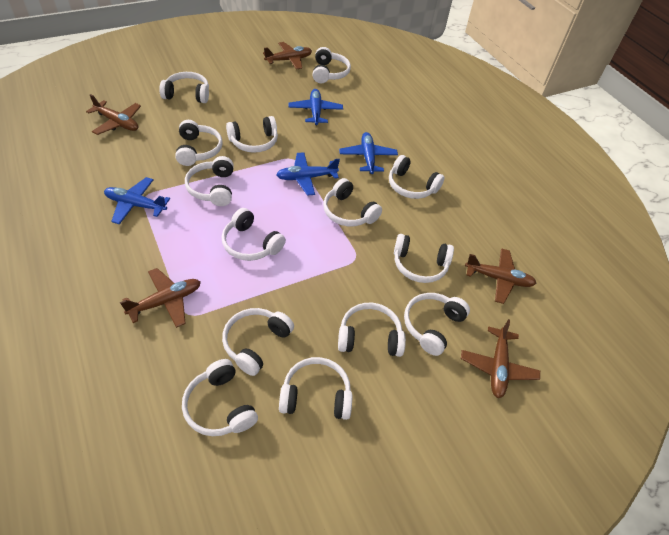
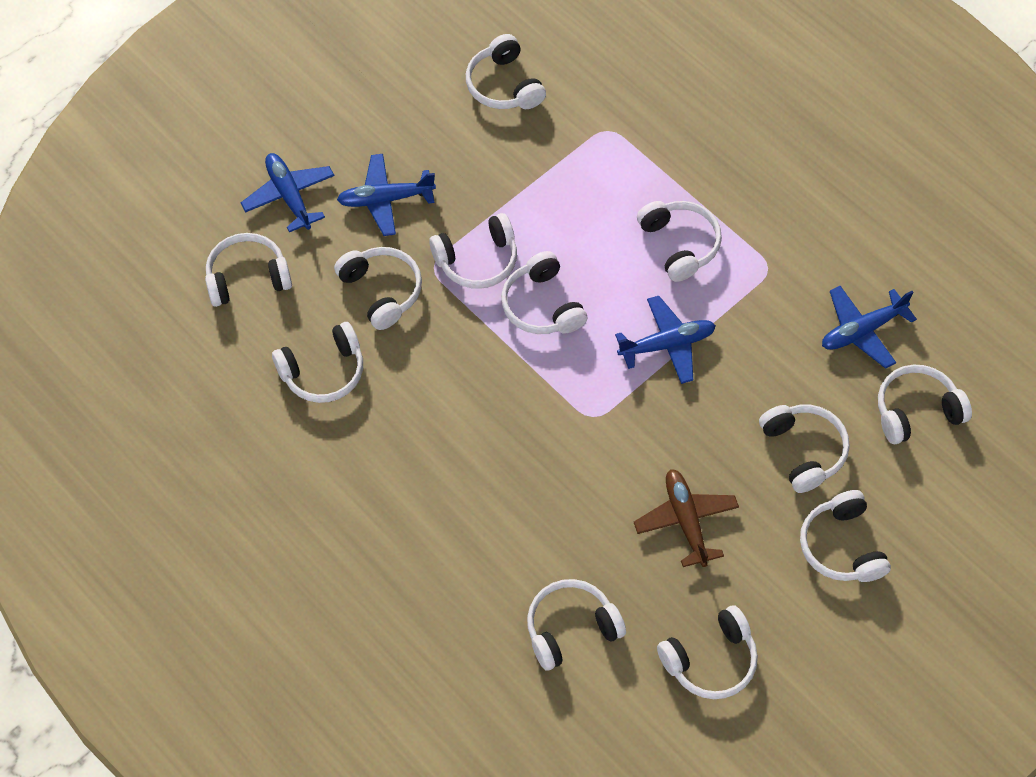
brown plane: [86,94,141,135] [120,268,201,328] [263,42,312,70] [461,319,540,398] [465,248,536,304] = 5 -> [634,469,739,567] = 1
white headphones: [159,72,209,103] [175,120,223,166] [182,359,258,436] [185,156,234,206] [222,208,286,261] [222,308,294,376] [226,116,278,153] [279,357,352,420] [312,47,351,83] [323,178,382,226] [338,303,406,357] [389,155,444,199] [394,234,454,283] [404,293,470,356] = 14 -> [205,233,292,307] [272,322,363,403] [334,247,422,330] [429,213,517,289] [466,34,546,109] [501,251,587,334] [527,579,626,671] [637,201,722,282] [657,605,758,699] [759,405,850,493] [800,490,891,582] [878,364,972,444] = 12

